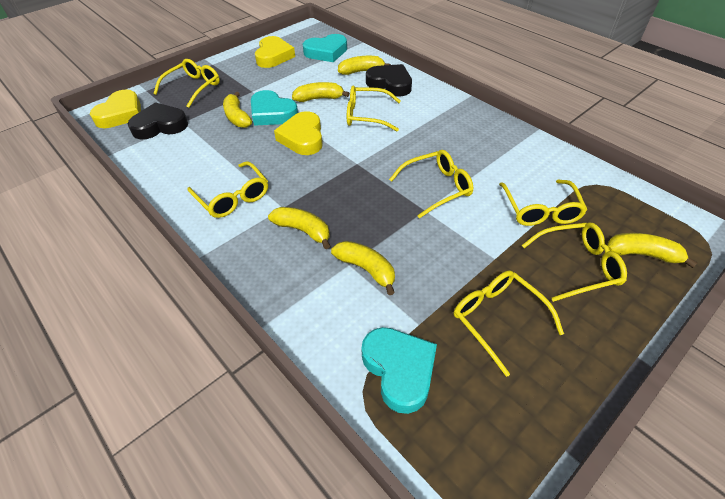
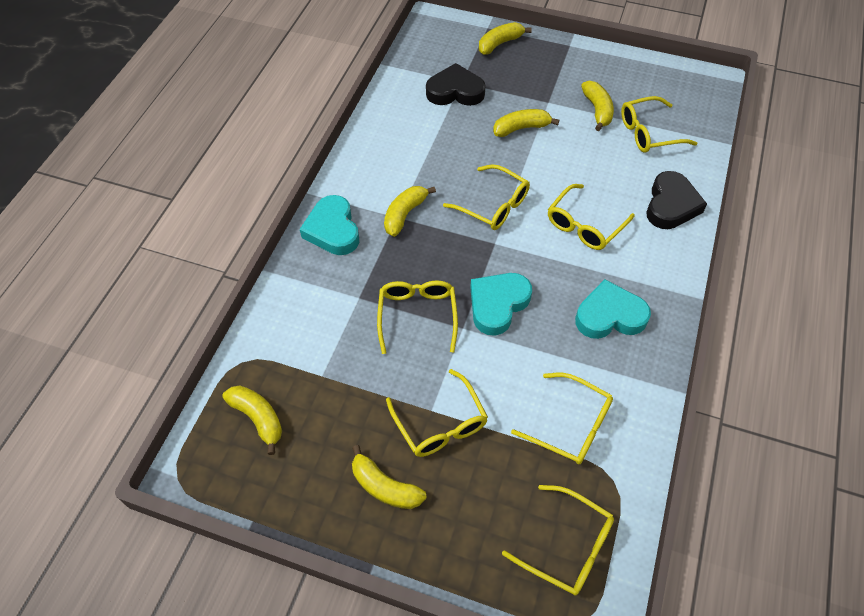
yellow heart: [90,89,141,128] [255,36,295,68] [274,111,323,155] = 3 -> none = 0

